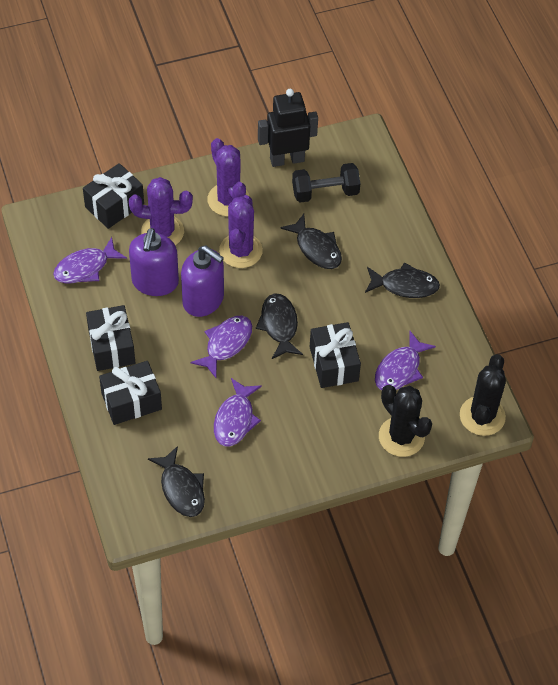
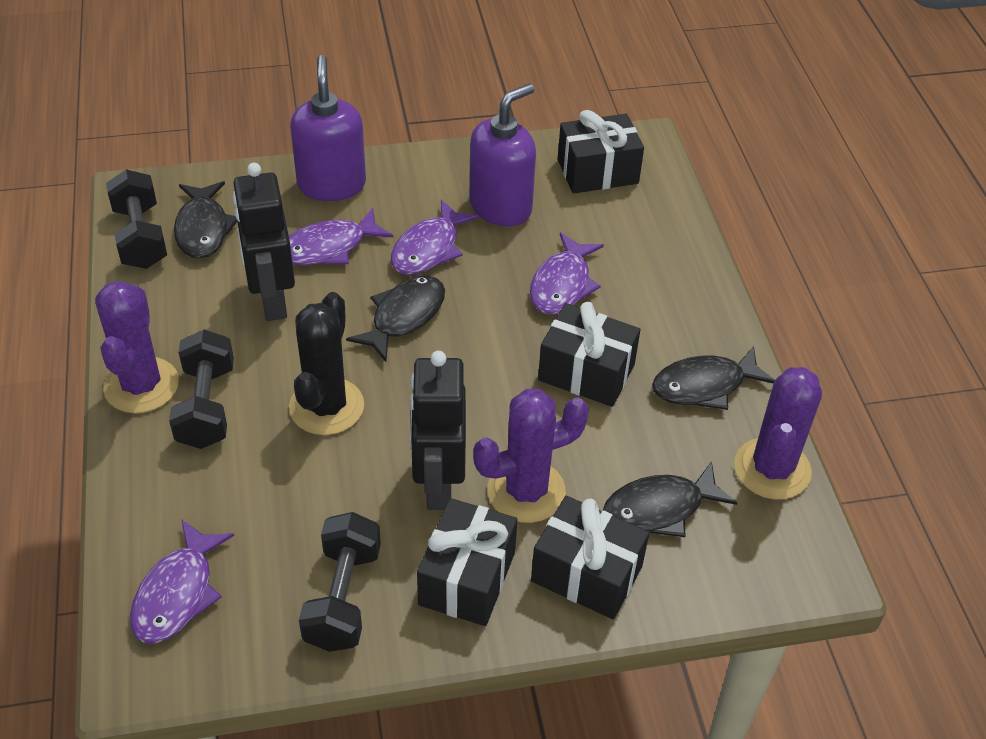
black cactus: [379,385,432,457] [460,354,506,436] = 2 -> [289,292,364,435] = 1
black dumbbell: [292,163,360,203] = 1 -> [106,169,167,269] [169,329,234,449] [299,512,381,652] = 3
black robot: [258,89,318,167] = 1 -> [232,163,295,321] [410,351,466,510] = 2

